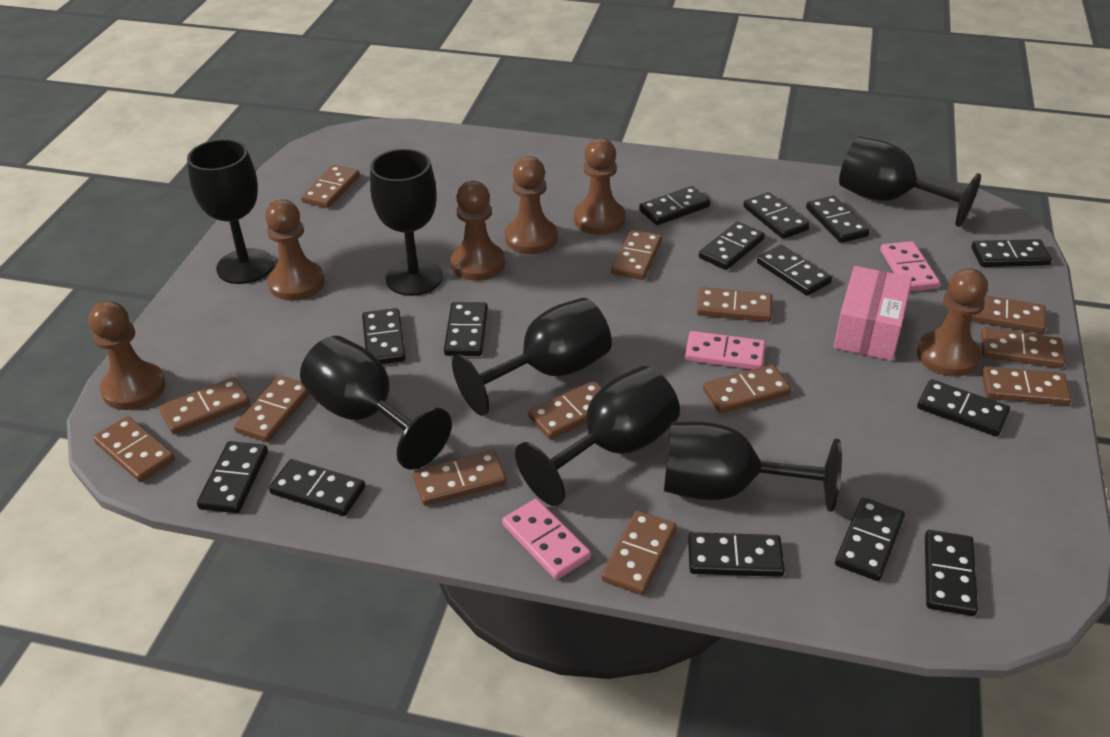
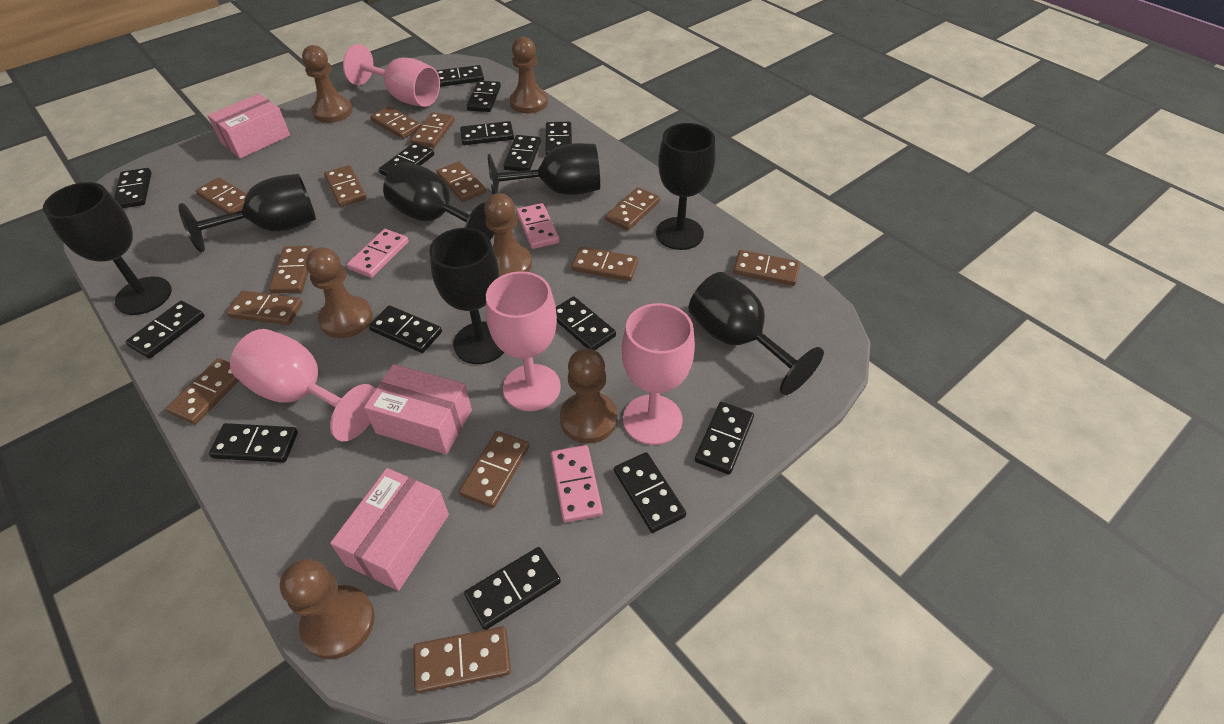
pink box: [834,266,912,361] = 1 -> [208,94,290,159] [330,468,449,591] [364,364,472,455] = 3
pink goblet: none = 0 -> [230,329,376,441] [343,44,440,107] [486,271,561,411] [622,303,695,445] = 4

